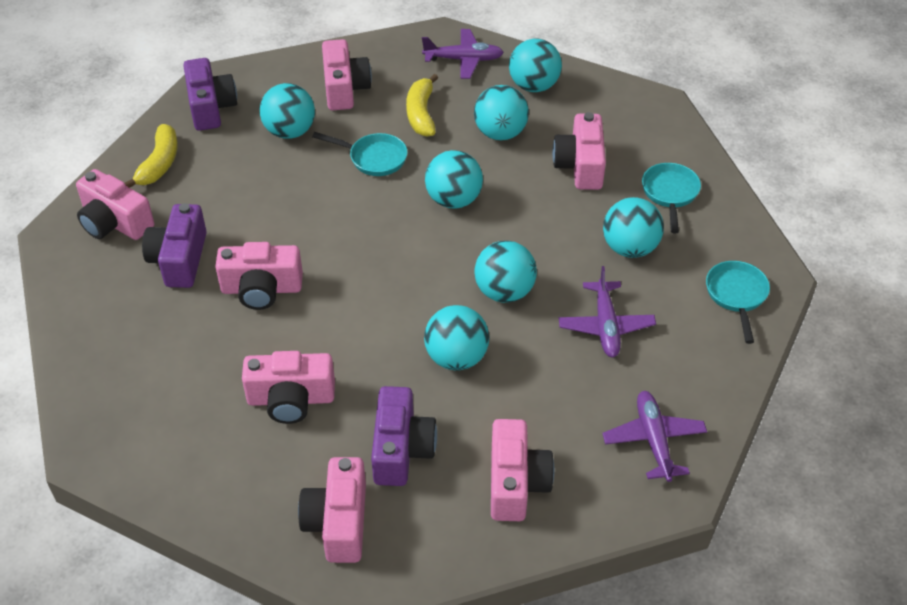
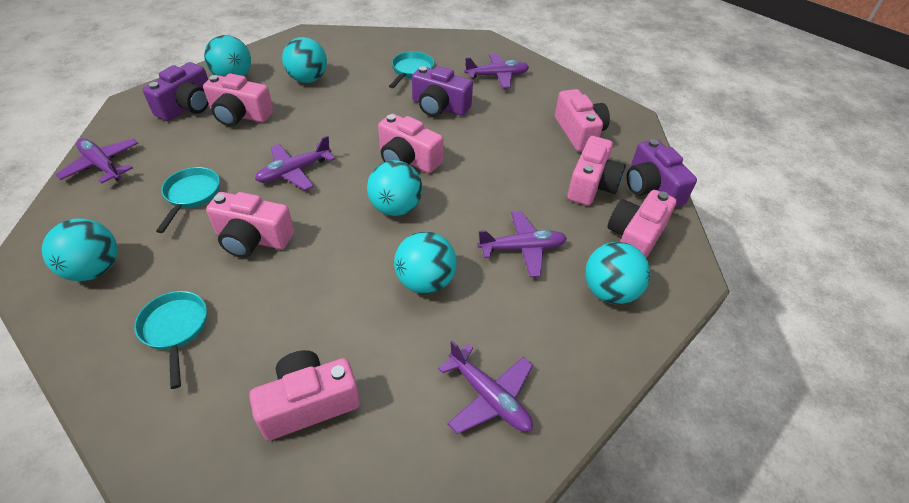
purple plane: [422,29,504,79] [559,266,656,357] [602,391,707,482] = 3 -> [55,138,138,184] [255,136,335,190] [438,340,533,434] [465,53,529,88] [477,211,567,277] = 5
turquoise ball: [260,83,315,139] [424,305,489,371] [425,150,483,209] [474,85,529,140] [474,241,537,303] [509,39,562,92] [603,197,664,258] = 7 -> [42,219,118,281] [204,35,251,77] [282,37,327,83] [367,160,422,216] [394,232,457,294] [585,242,650,304] = 6
yellow banana: [125,124,178,188] [406,74,438,137] = 2 -> none = 0

